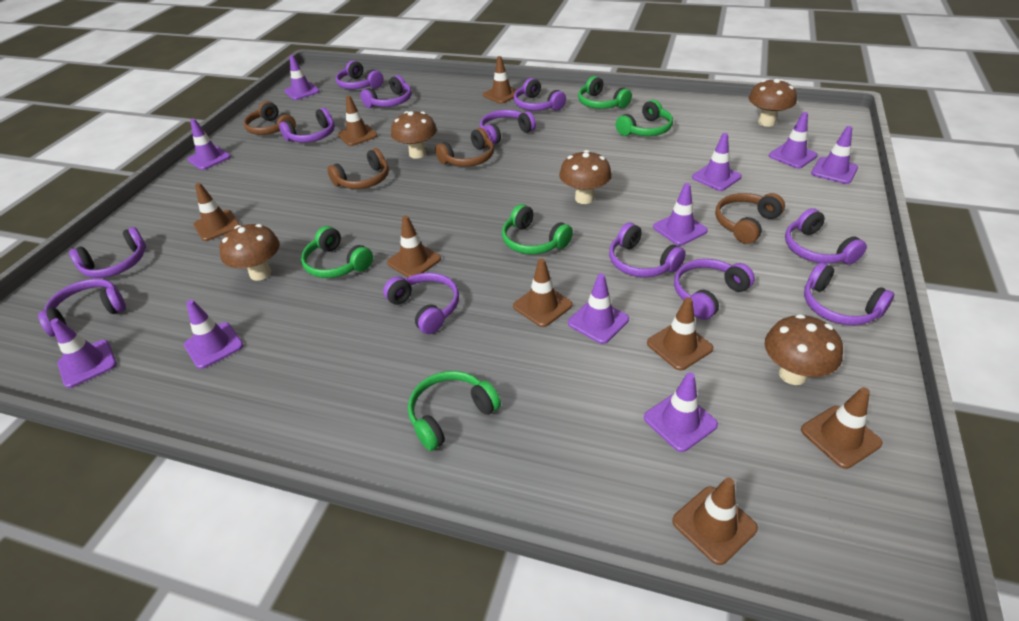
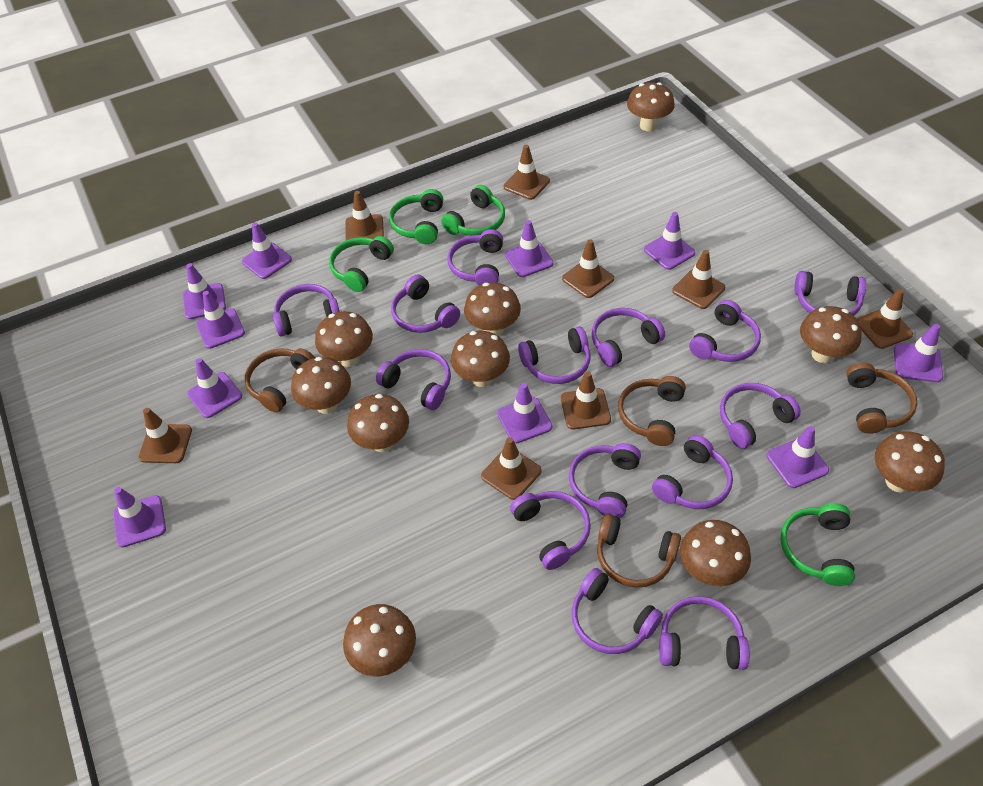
brown mushroom: [220,224,280,281] [391,111,437,159] [559,150,612,204] [749,79,797,127] [765,314,843,385] = 5 -> [291,357,351,414] [315,311,373,367] [343,604,416,677] [347,394,409,452] [451,331,510,387] [464,282,521,336] [627,83,675,131] [680,520,751,586] [800,306,862,363] [875,431,945,493] = 10
green headphones: [301,226,373,278] [408,371,501,451] [502,204,573,254] [578,76,632,109] [616,100,673,136] = 5 -> [329,236,394,292] [389,189,443,244] [441,185,505,236] [780,503,855,586] = 4
purple headphones: [38,279,126,337] [69,227,146,278] [279,108,335,143] [336,60,384,89] [360,75,412,108] [383,273,459,334] [480,110,536,145] [514,78,566,111] [609,223,686,277] [674,259,755,320] [785,208,867,264] [804,262,894,325] = 12 -> [273,284,340,337] [376,349,451,410] [391,275,460,333] [448,229,503,285] [510,491,591,570] [518,327,591,384] [569,443,641,518] [572,568,663,654] [592,308,665,367] [652,435,733,509] [659,596,750,670] [689,300,761,362] [720,383,801,449] [794,271,867,315] = 14

